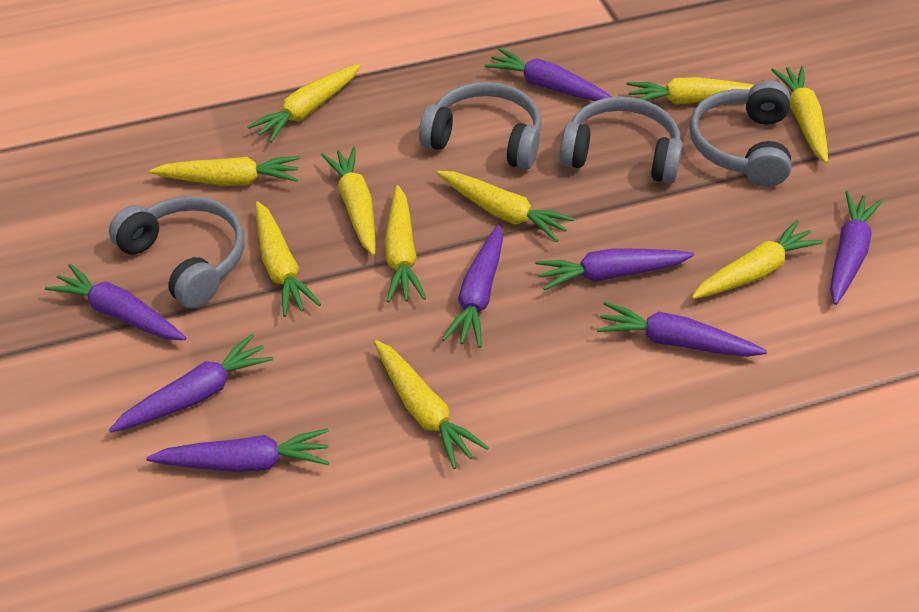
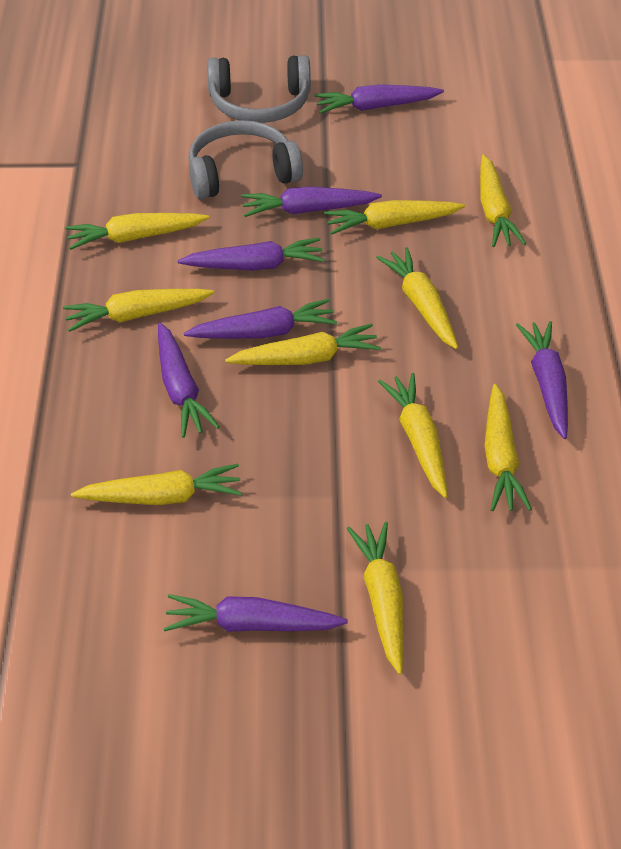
grey headphones: [109,196,244,308] [419,82,542,170] [559,96,683,184] [689,80,791,187] = 4 -> [188,120,303,199] [207,55,311,123] = 2
purple carrot: [45,264,186,340] [109,334,273,433] [146,428,329,472] [442,225,503,348] [485,48,612,101] [535,248,694,290] [597,302,767,357] [830,191,882,305] = 8 -> [158,323,220,438] [163,594,348,632] [177,238,325,271] [184,299,337,339] [241,186,382,217] [314,84,444,114] [516,321,568,439] = 7

